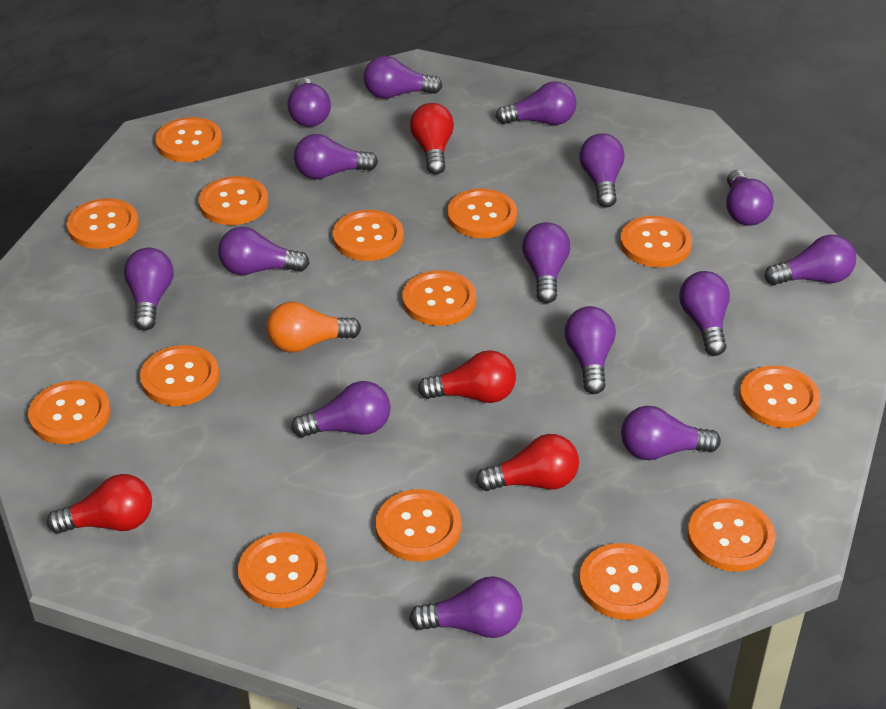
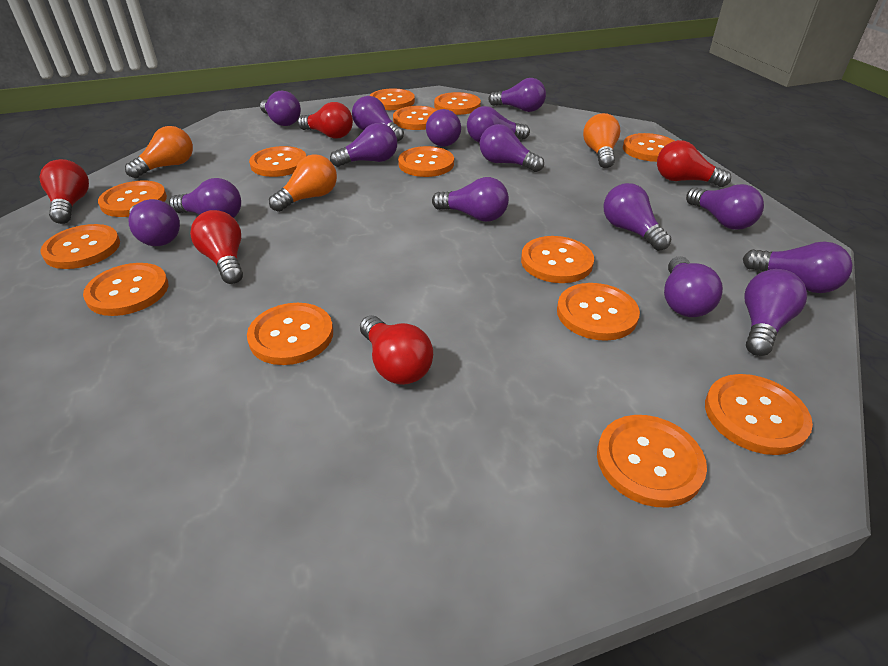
orange light bulb: [266,302,361,353] = 1 -> [125,126,193,178] [269,154,337,212] [583,113,620,168] = 3
red light bulb: [47,474,152,534] [410,103,454,175] [418,350,516,403] [476,434,579,491] = 4 -> [39,159,89,224] [190,210,243,284] [298,102,353,139] [360,316,433,385] [657,140,731,187] = 5

